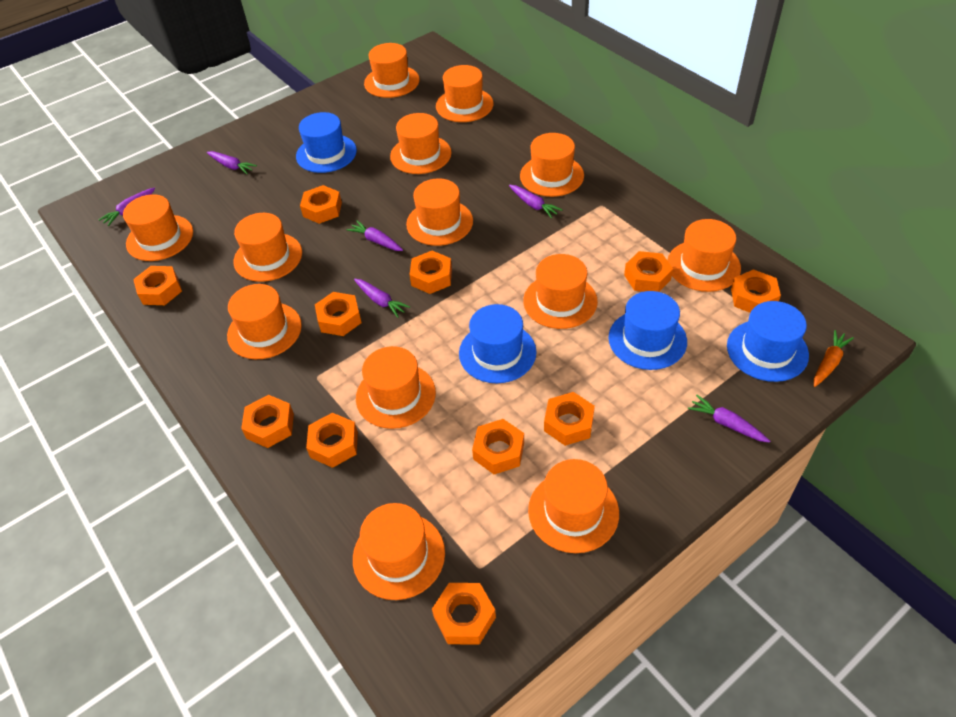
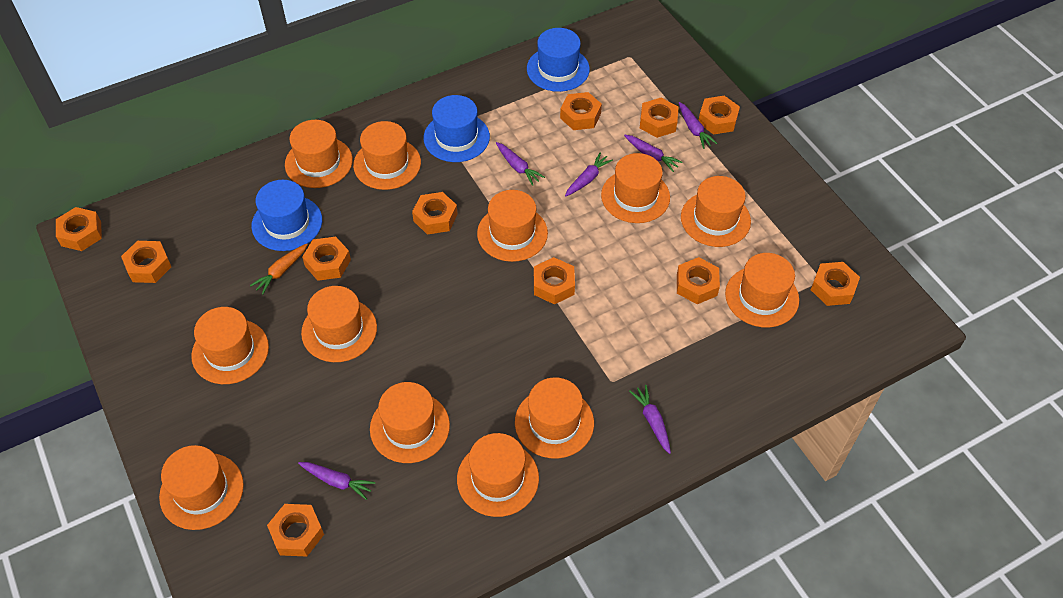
blue hat: [296,112,357,173] [459,304,537,383] [608,291,687,370] [727,301,809,382] = 4 -> [251,180,322,251] [424,95,490,162] [527,28,590,92] = 3
orange hat: [123,194,193,261] [227,284,302,359] [234,213,302,282] [353,503,445,600] [356,346,436,429] [364,43,420,98] [390,113,451,174] [406,178,473,246] [436,65,494,122] [520,133,584,197] [523,254,598,329] [528,459,619,553] [667,219,741,292] = 13 -> [159,445,244,530] [191,307,269,384] [285,120,353,188] [301,286,377,362] [353,121,421,190] [370,382,450,463] [457,433,539,517] [477,190,548,262] [515,377,594,459] [601,153,670,223] [681,176,751,247] [725,253,799,328] = 12

